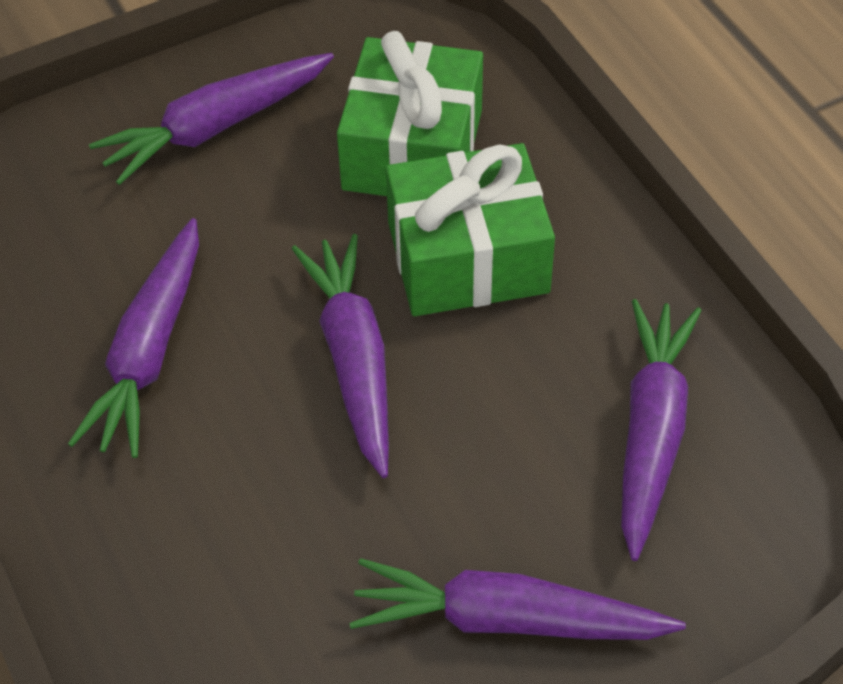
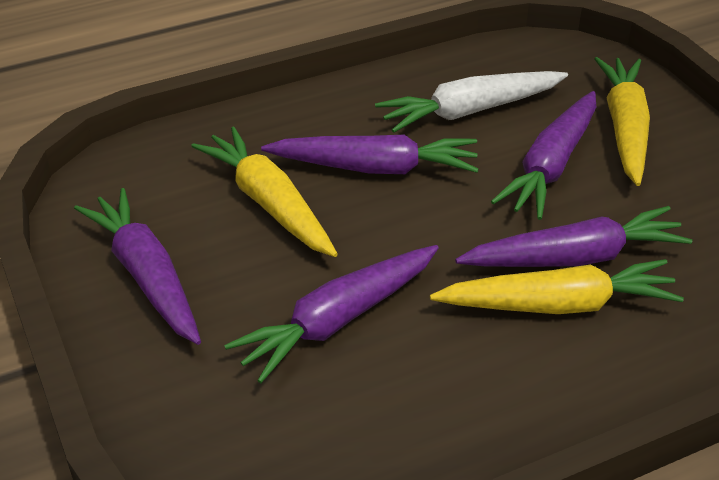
green gift: [337,31,483,196] [386,143,555,316] = 2 -> none = 0
white carrot: none = 0 -> [375,71,568,133] = 1
yellow carrot: none = 0 -> [191,127,338,257] [430,259,684,314] [594,57,650,186] = 3

